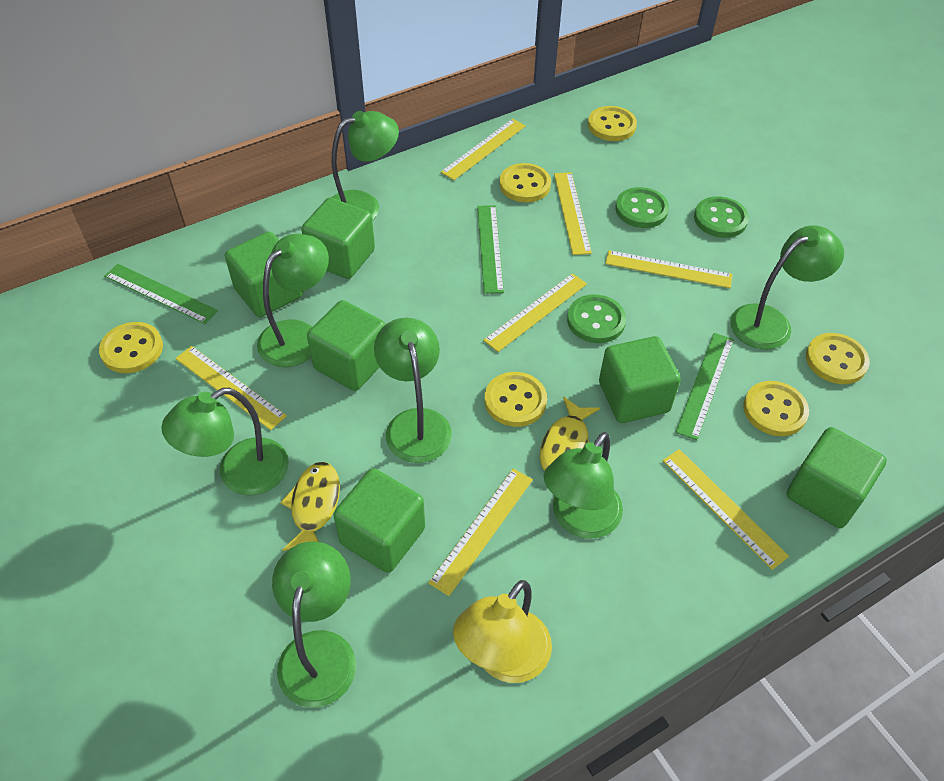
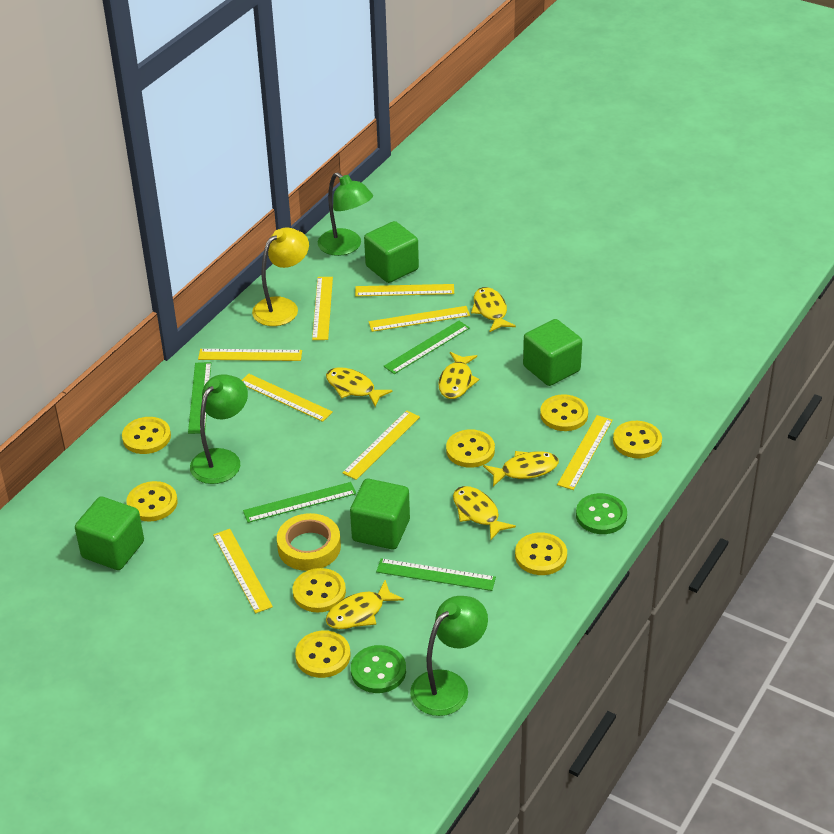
green button: [567,294,626,343] [615,187,669,228] [694,196,749,238] = 3 -> [351,645,406,693] [576,493,627,534] = 2
green cube: [225,232,303,317] [301,198,375,279] [307,300,385,391] [333,468,425,573] [599,336,681,423] [787,427,887,528] = 6 -> [75,497,144,570] [350,479,410,549] [364,221,419,283] [523,319,582,386] = 4
green lamp: [161,388,289,495] [257,234,329,367] [272,542,356,707] [331,111,399,220] [374,318,452,463] [544,432,623,539] [730,225,844,350] = 7 -> [190,374,248,484] [318,172,373,256] [410,596,488,716] = 3
green ruler: [104,264,218,324] [477,205,504,294] [676,333,734,440] = 3 -> [188,362,211,434] [243,482,356,523] [376,558,496,591] [384,321,470,374] = 4
yellow button: [99,322,163,373] [485,372,547,427] [499,163,551,202] [588,106,637,141] [743,381,809,436] [806,333,870,384] = 6 -> [122,417,171,454] [127,481,177,522] [293,568,346,613] [295,630,351,678] [446,429,495,468] [515,532,567,575] [540,394,588,431] [613,421,662,459] = 8
yellow fish: [280,462,340,551] [540,396,600,471] = 2 -> [326,367,393,407] [326,580,404,629] [438,352,480,399] [453,486,516,540] [471,287,516,332] [483,451,559,487] = 6
yellow ruler: [175,346,287,430] [428,469,533,596] [441,119,526,180] [483,273,587,352] [554,172,592,255] [605,250,733,288] [663,449,789,570] = 7 -> [198,349,302,361] [213,529,273,613] [242,374,333,422] [312,277,333,340] [342,410,420,480] [355,284,454,296] [369,306,470,332] [557,415,613,490] = 8
yellow tape: none = 0 -> [277,513,341,571] = 1

